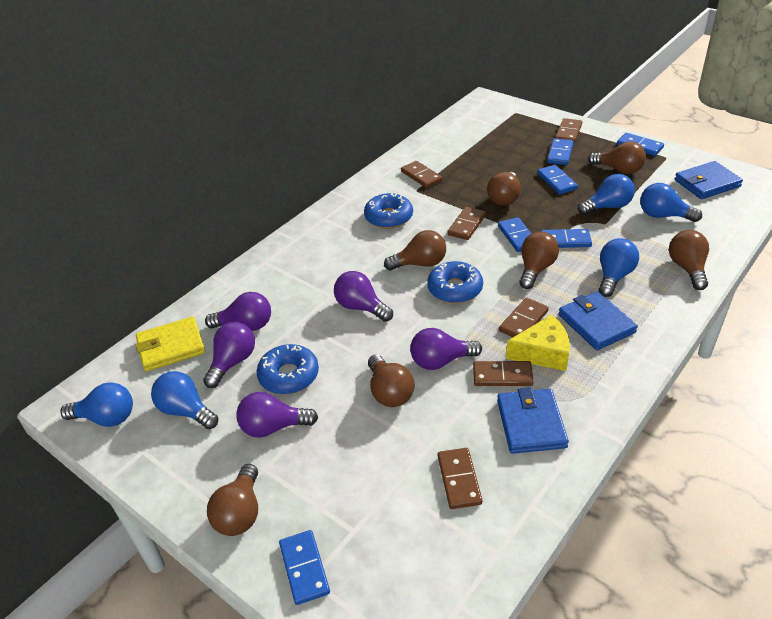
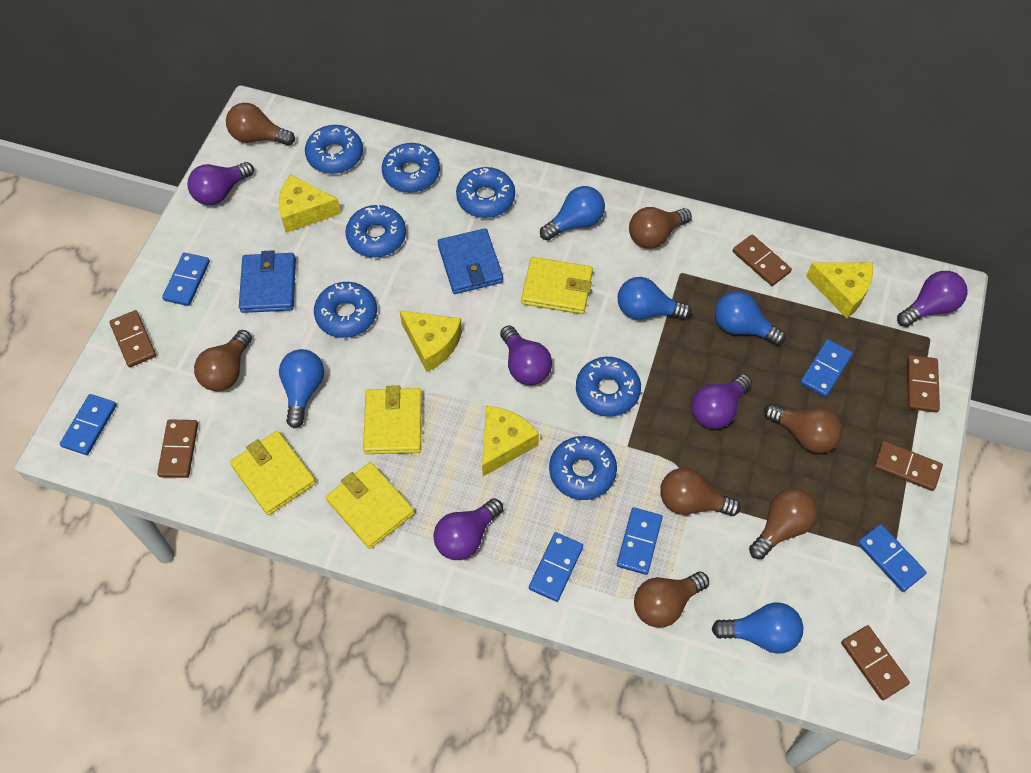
blue donut: [257,344,319,394] [364,192,413,229] [427,261,483,303] = 3 -> [305,125,363,174] [314,282,377,338] [345,205,406,258] [382,143,440,193] [456,167,515,218] [549,436,617,500] [576,357,641,417] = 7
blue wallet: [497,387,569,454] [559,291,638,350] [675,161,743,199] = 3 -> [239,250,296,313] [438,228,503,294] = 2
yellow cheese: [506,315,570,371] = 1 -> [279,175,341,233] [399,310,462,372] [482,406,539,477] [806,262,873,318] = 4
yellow wallet: [136,316,205,371] = 1 -> [230,431,316,515] [326,462,415,549] [363,385,422,454] [521,257,593,314] = 4

